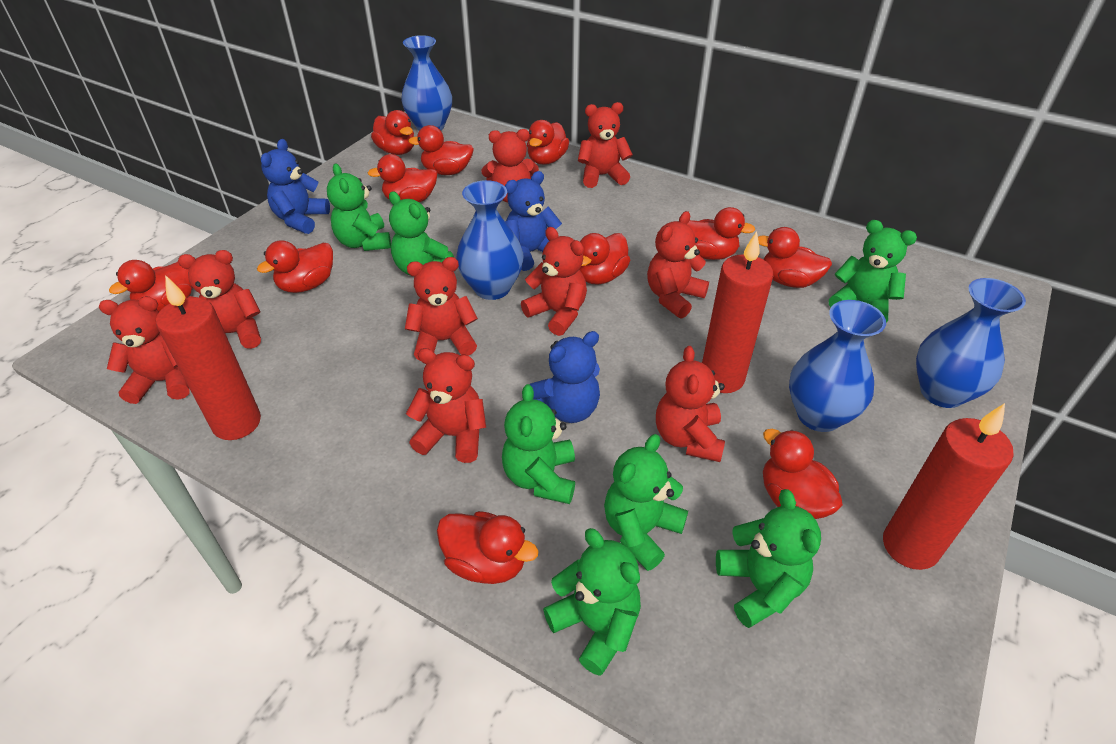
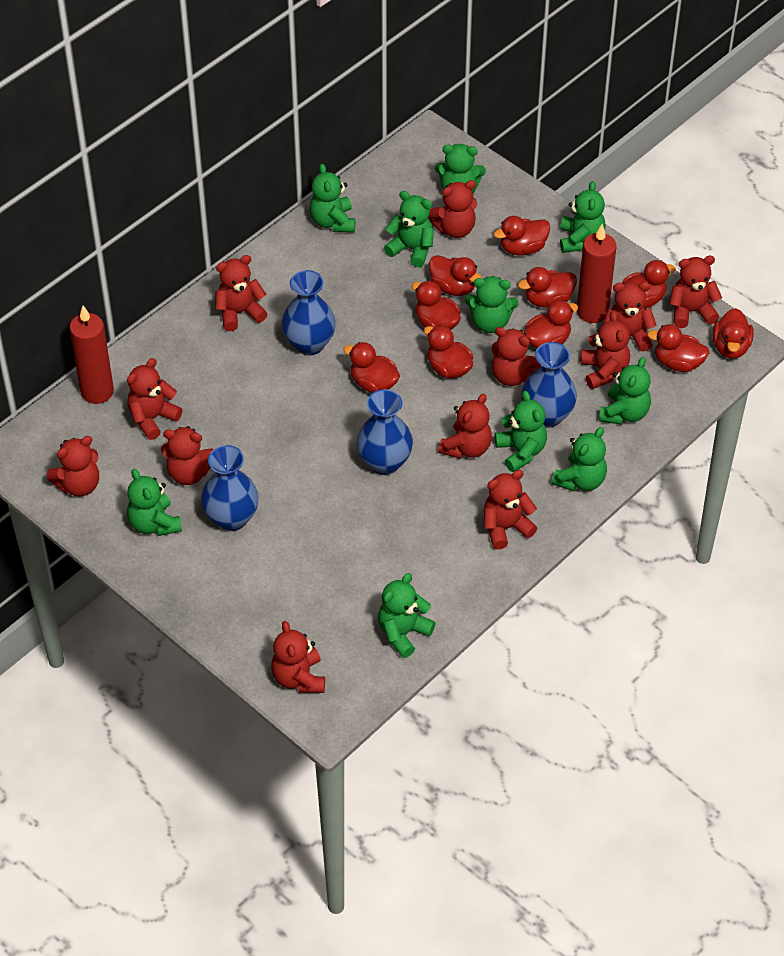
blue teddy bear: [261,139,330,234] [505,171,562,271] [530,331,600,423] = 3 -> none = 0
green teddy bear: [327,164,391,251] [389,191,454,275] [502,384,575,504] [543,528,641,676] [604,434,688,571] [716,489,821,628] [829,220,917,323] = 7 -> [127,469,182,536] [310,164,355,232] [378,573,435,658] [384,191,434,267] [435,144,486,193] [465,276,519,333] [495,391,547,472] [552,427,607,491] [560,181,606,253] [599,357,651,425] = 10
red candle: [156,275,261,440] [702,231,773,393] [883,403,1013,570] = 3 -> [69,305,114,404] [577,224,616,323] = 2
red duck: [109,260,193,312] [257,240,333,293] [367,154,438,202] [371,110,414,155] [408,125,474,175] [437,511,538,584] [527,120,569,165] [579,233,630,284] [687,207,755,260] [758,227,832,288] [763,429,843,519] = 11 -> [343,342,400,393] [412,281,461,330] [424,325,473,379] [429,255,482,296] [494,216,550,256] [518,267,577,308] [524,300,578,349] [622,260,676,308] [647,324,709,372] [713,308,754,359] = 10
red teddy bear: [99,296,190,404] [178,250,261,349] [405,257,478,362] [406,348,486,463] [482,129,539,202] [521,227,587,336] [578,102,633,188] [647,211,709,319] [656,346,725,462] = 9 -> [47,436,99,496] [127,358,183,440] [161,426,214,485] [215,255,267,331] [271,621,325,693] [428,180,477,238] [438,393,492,459] [484,470,537,550] [492,327,542,386] [581,311,630,389] [603,282,657,352] [669,256,722,328] = 12

